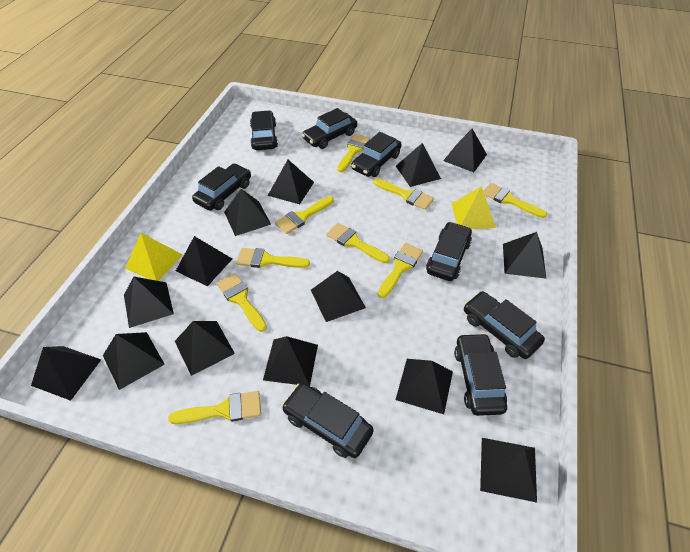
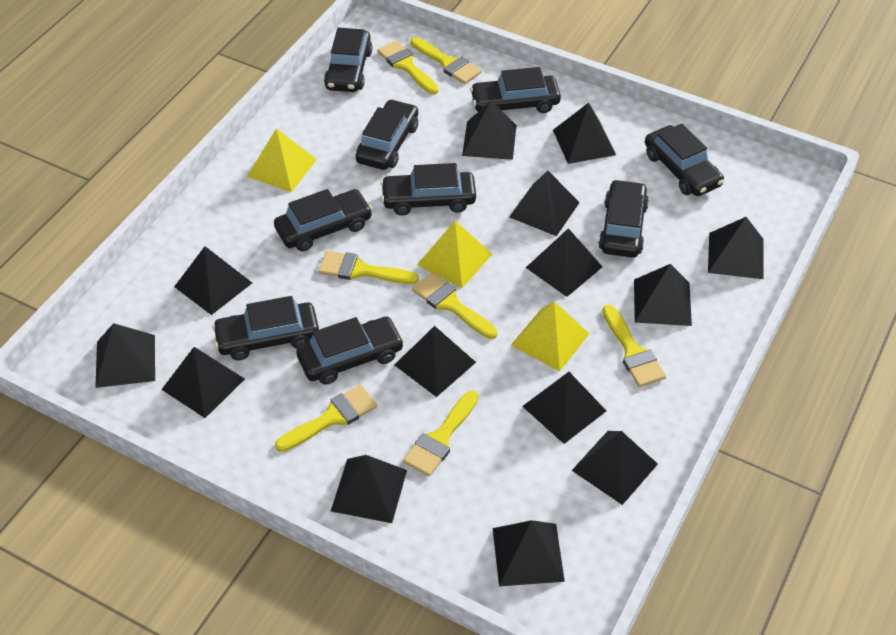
black car: [192,163,251,210] [250,110,278,150] [282,383,374,458] [302,108,357,149] [351,132,402,177] [426,222,472,281] [454,333,507,416] [464,291,545,359] = 8 -> [212,296,319,360] [274,189,373,251] [296,316,404,385] [324,27,372,92] [356,99,418,170] [381,163,476,216] [470,67,561,113] [598,179,649,258] [645,124,724,196] = 9
yellow brush: [168,391,261,424] [217,273,267,332] [236,248,310,268] [275,196,334,234] [326,223,390,263] [337,134,370,172] [373,178,434,210] [378,243,423,298] [483,183,547,218] = 9 -> [275,385,377,452] [319,251,419,284] [377,40,439,94] [403,390,479,477] [410,37,481,84] [412,273,498,339] [603,304,666,387] = 7
yellow pyramid: [125,233,183,281] [452,186,496,229] = 2 -> [247,128,317,192] [417,221,492,288] [511,301,589,371] = 3

